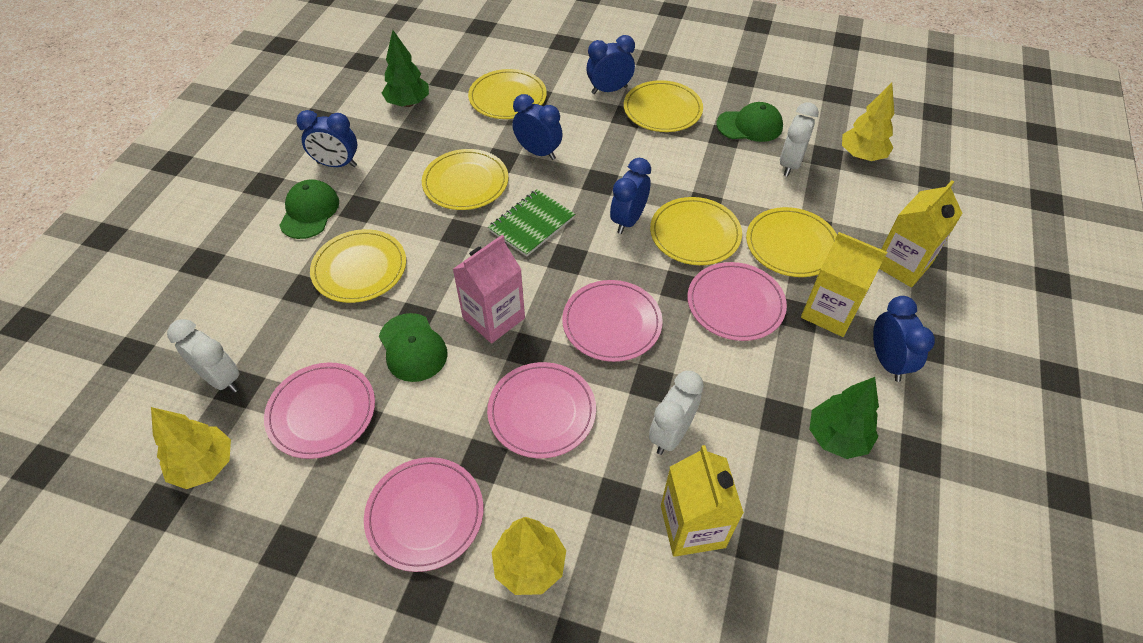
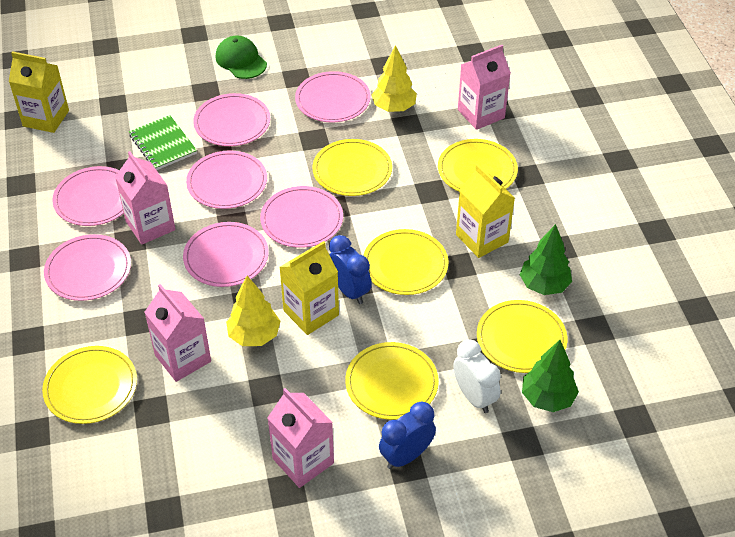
blue clock: [296,110,357,167] [512,94,563,160] [586,35,635,94] [610,158,651,234] [873,296,935,382] = 5 -> [329,235,372,304] [379,402,436,469] = 2
green cap: [279,179,339,239] [379,313,447,382] [716,102,783,142] = 3 -> [216,36,267,79] = 1
pink carton: [453,235,525,343] = 1 -> [115,151,175,245] [144,284,211,382] [267,388,334,488] [458,45,511,130] = 4
pink plate: [264,362,375,459] [364,457,483,572] [487,362,596,458] [562,280,663,362] [688,262,787,341] = 5 -> [44,234,131,301] [52,166,124,226] [183,222,269,287] [186,150,267,209] [193,93,270,146] [260,186,343,248] [295,71,371,123] = 7
white clock: [167,319,240,393] [649,371,704,455] [780,102,819,177] = 3 -> [454,339,501,413] = 1
yellow tree: [151,407,231,489] [491,517,566,595] [842,83,894,161] = 3 -> [226,276,281,346] [372,45,417,112] = 2

